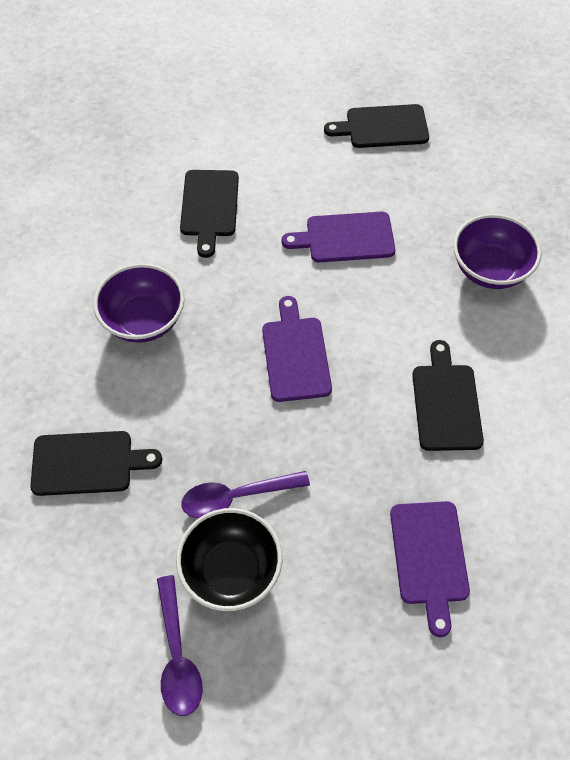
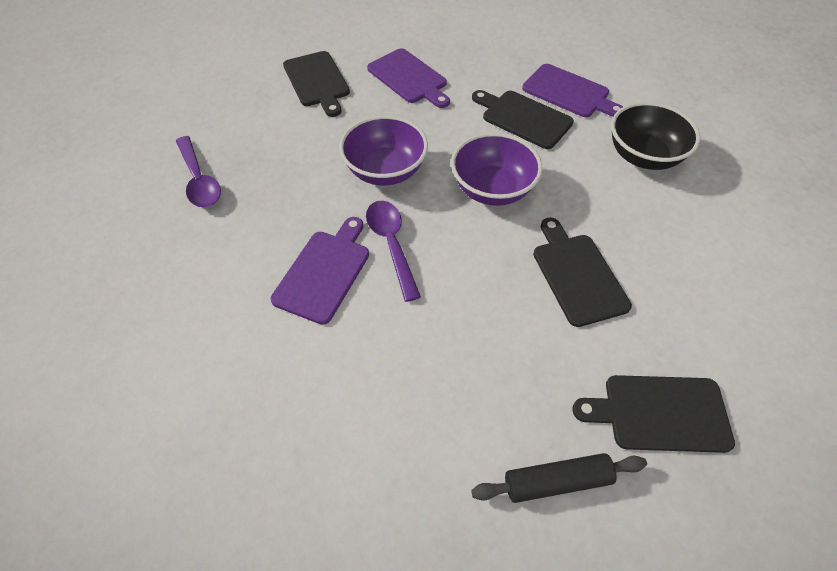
black rolling pin: none = 0 -> [471,453,647,503] = 1

